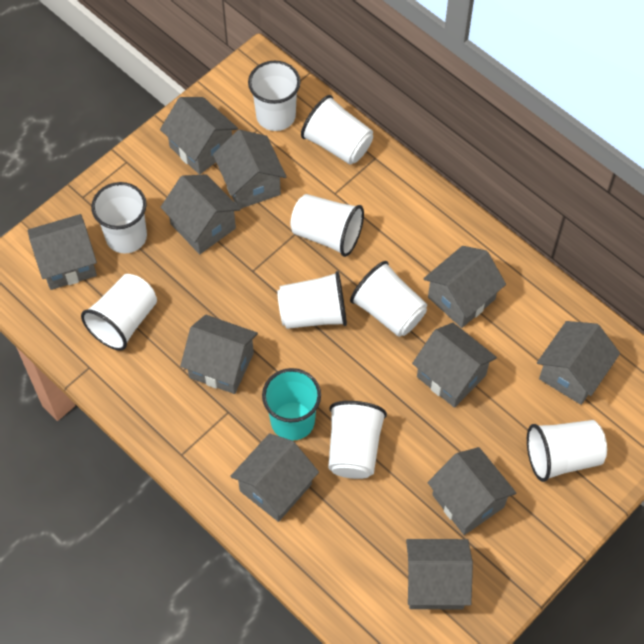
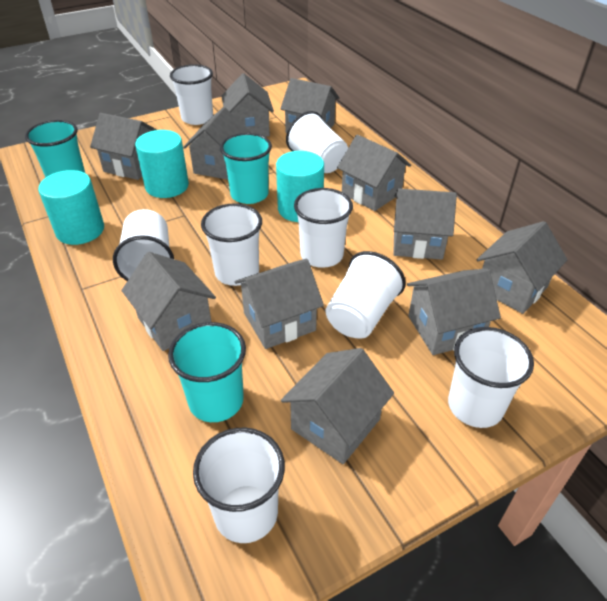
turquoise cup: [262,368,321,441] = 1 -> [25,120,85,178] [168,322,246,422] [220,133,272,204] = 3
turquoise cylinder: none = 0 -> [38,170,104,245] [135,130,189,198] [276,151,324,222] = 3
white cup: [81,274,157,351] [91,182,147,254] [248,60,301,131] [277,271,347,329] [290,194,364,257] [301,95,373,165] [328,401,387,479] [350,261,427,337] [527,420,607,482] = 9 -> [113,209,174,281] [170,64,213,125] [193,427,285,543] [201,203,262,286] [286,111,348,173] [294,188,353,268] [326,251,406,339] [448,327,534,428] = 8

